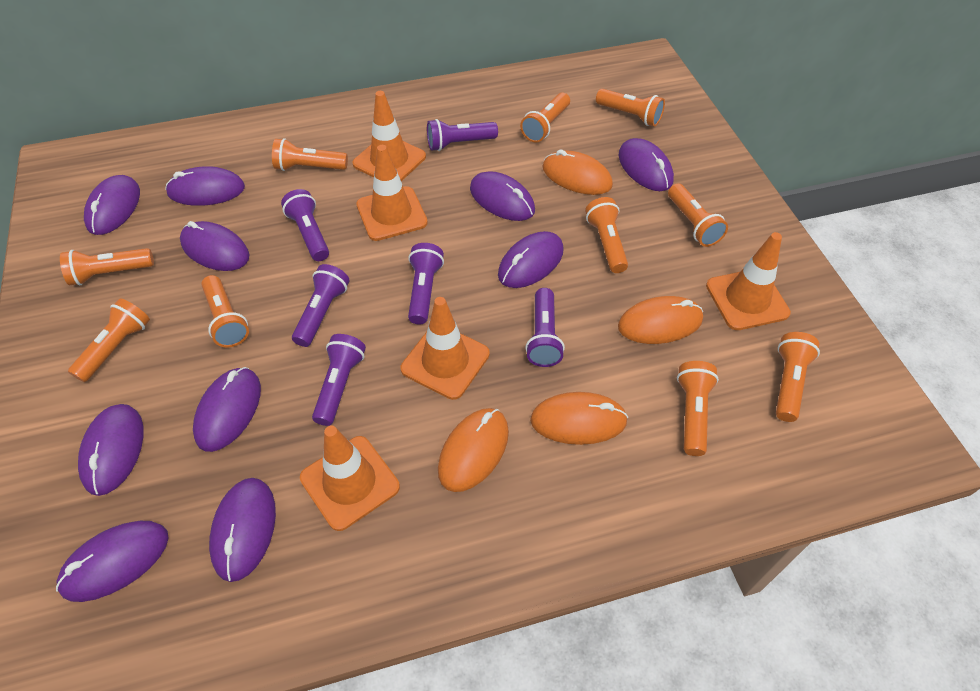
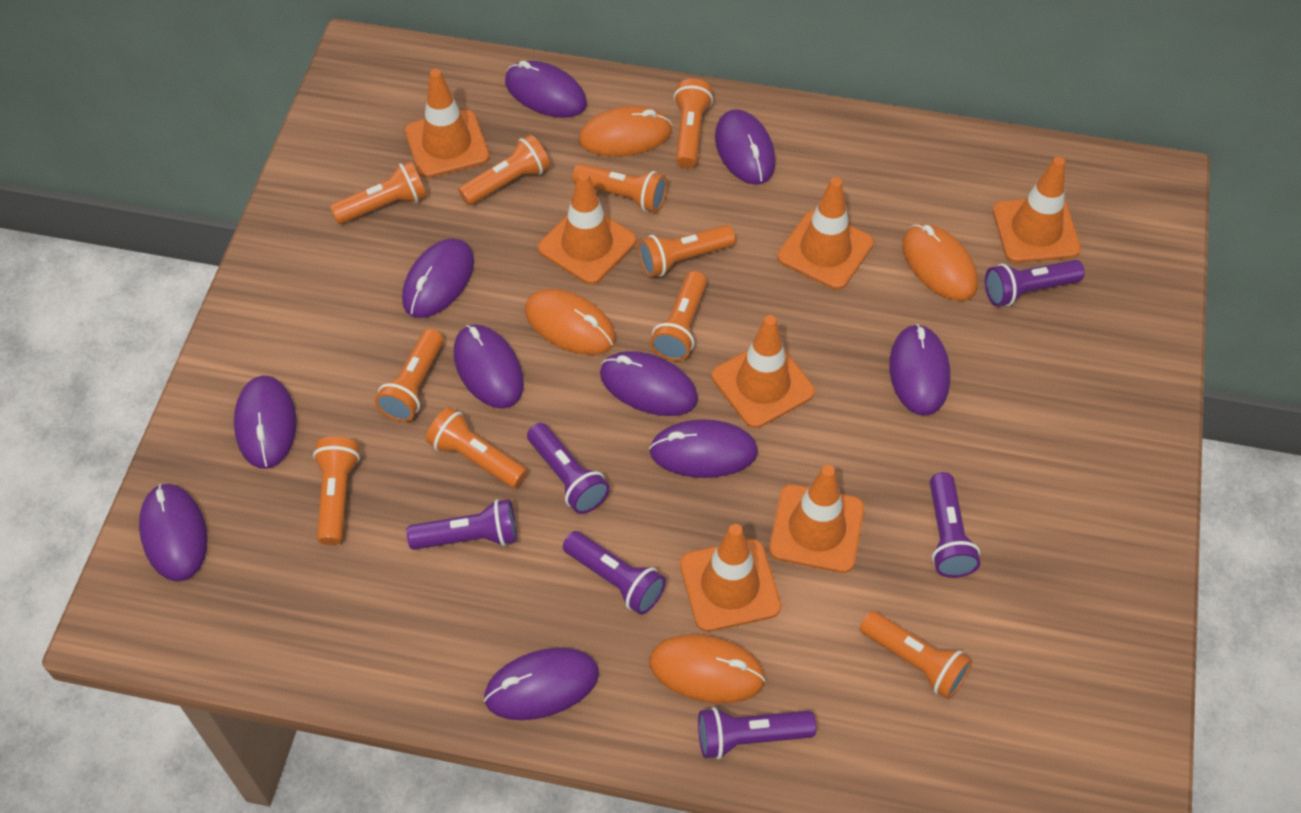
orange traffic cone: [300,426,400,531] [352,91,426,181] [356,145,428,241] [401,297,490,400] [706,232,791,330] = 5 -> [405,69,490,178] [538,171,636,284] [680,524,781,632] [712,315,815,428] [769,465,864,573] [777,177,874,290] [993,157,1081,263] = 7

